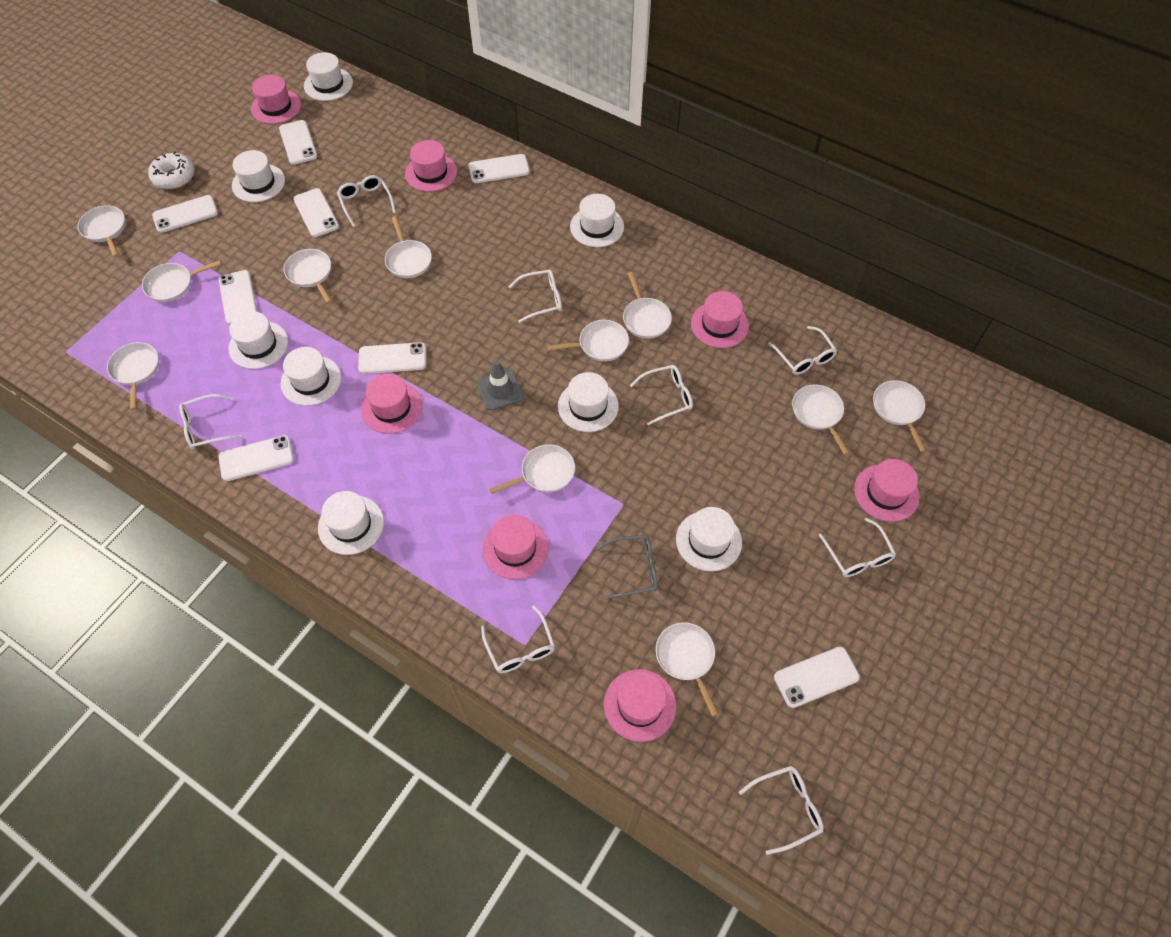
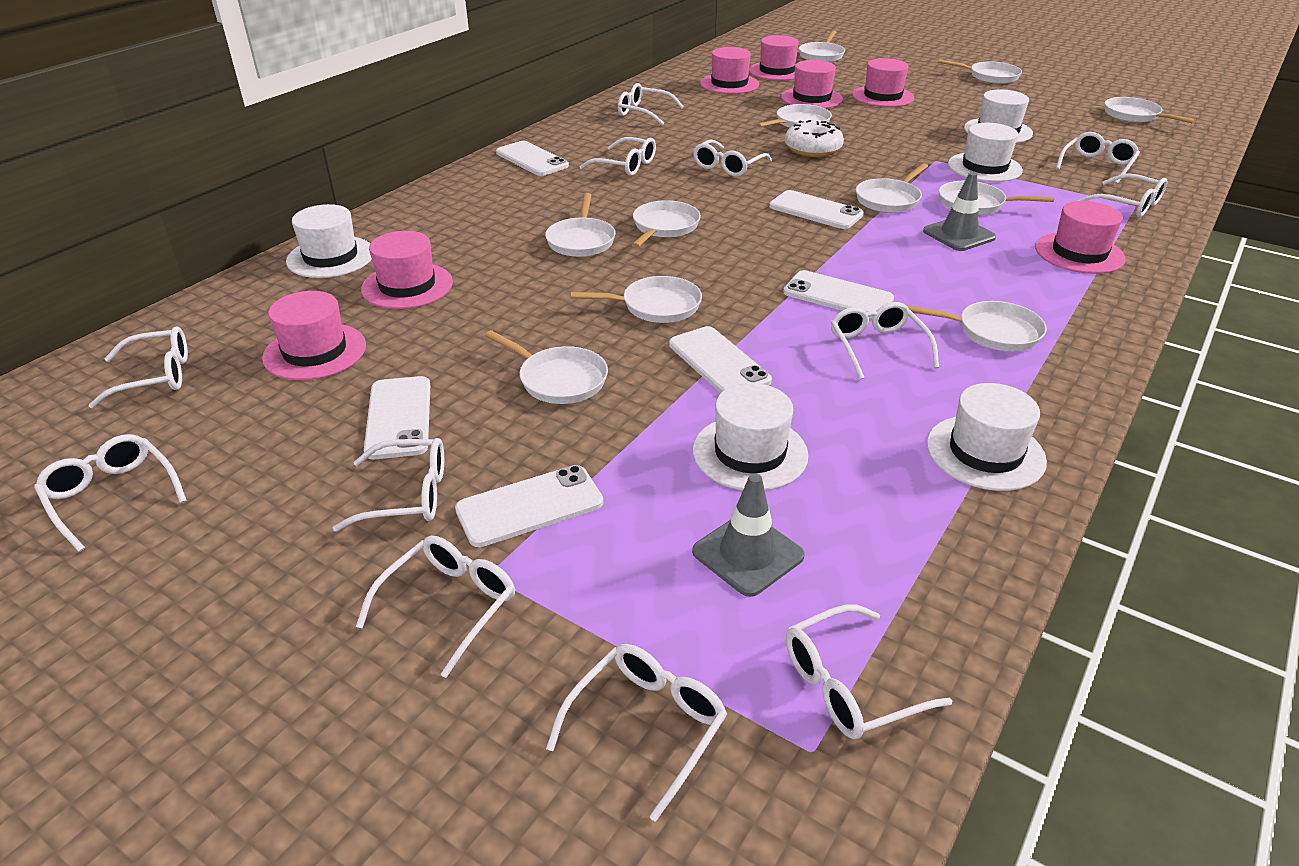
grey glasses: [596,535,658,600] = 1 -> none = 0
grey traffic cone: [477,360,524,411] = 1 -> [692,474,805,597] [923,172,996,251] = 2
white glasses: [179,394,242,449] [337,175,396,227] [481,605,555,673] [508,270,562,323] [630,365,693,425] [739,766,823,855] [768,326,837,375] [819,518,896,577] = 8 -> [34,434,187,552] [88,326,188,408] [332,438,444,532] [356,536,515,678] [546,644,727,822] [579,137,656,176] [618,83,684,126] [693,139,772,177] [786,604,952,739] [831,302,939,380] [1056,132,1140,184] [1078,173,1168,217] = 12
white hat: [229,311,288,369] [232,150,285,202] [281,347,341,406] [304,52,353,101] [318,491,384,555] [558,372,619,432] [570,194,624,247] [676,507,742,571] = 8 -> [286,204,372,278] [693,383,808,491] [927,383,1047,491] [948,123,1023,182] [964,89,1033,143] = 5
white phone: [152,195,218,233] [219,270,257,325] [219,435,294,481] [279,120,317,165] [293,188,339,237] [358,342,426,374] [468,154,530,183] [774,647,860,708] = 8 -> [364,376,430,459] [455,465,603,547] [496,141,569,176] [669,326,772,393] [769,190,864,229] [783,270,894,319] = 6

